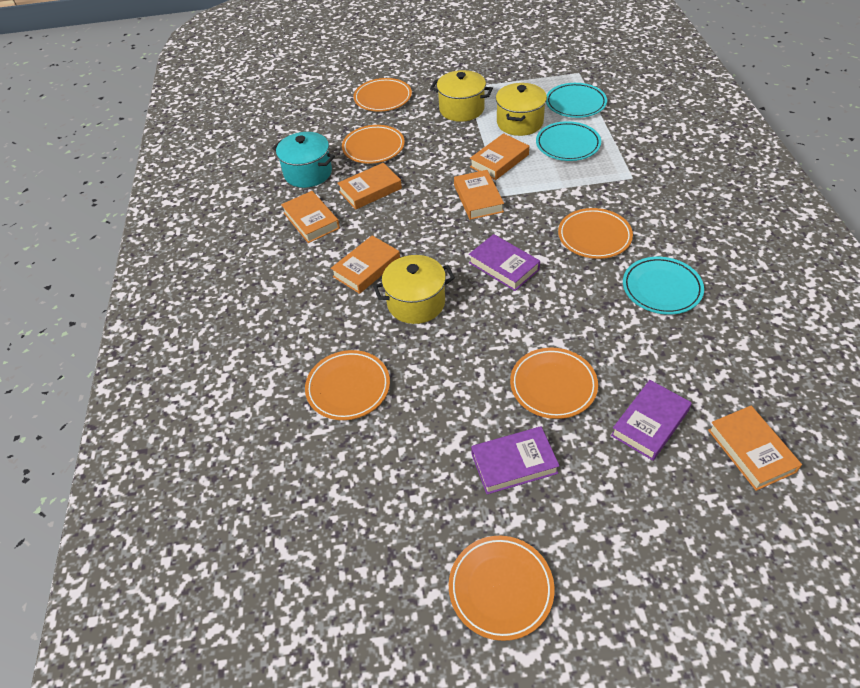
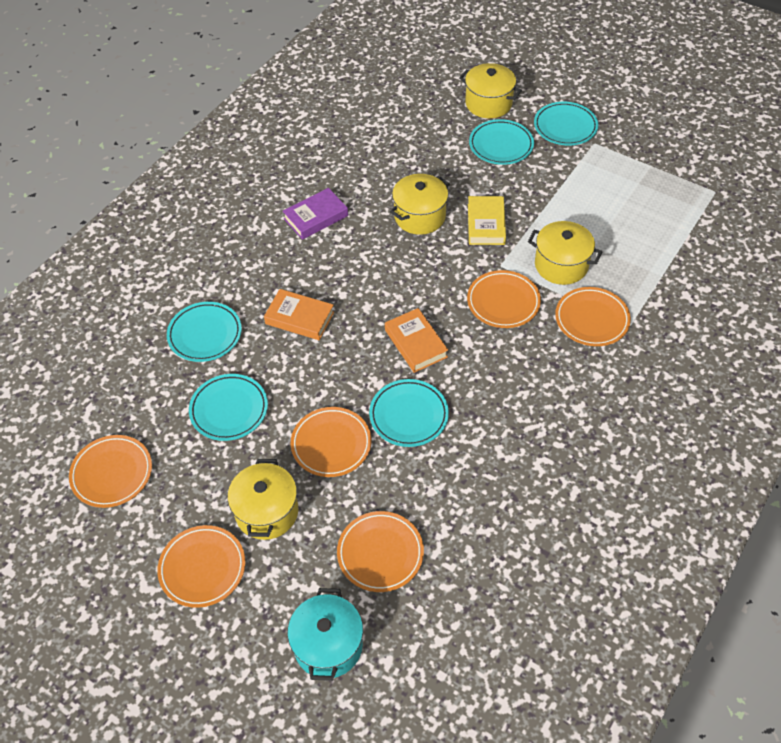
orange book: [281,191,340,243] [331,236,400,294] [337,163,402,210] [454,170,504,220] [470,133,529,180] [708,406,802,491] = 6 -> [264,289,334,340] [385,308,448,373] = 2
purple book: [469,234,540,291] [471,426,560,494] [611,380,692,461] = 3 -> [283,188,348,240] = 1
turquoise plate: [536,121,601,161] [546,83,607,118] [623,257,704,315] = 3 -> [167,302,242,362] [189,374,268,441] [369,379,449,447] [469,119,534,165] [534,102,598,146] = 5
yellow book: none = 0 -> [468,196,506,245] = 1
yellow pot: [373,255,455,324] [430,70,493,122] [496,83,547,136] = 3 -> [228,459,298,540] [390,174,450,235] [459,63,522,118] [528,221,602,285] = 4

